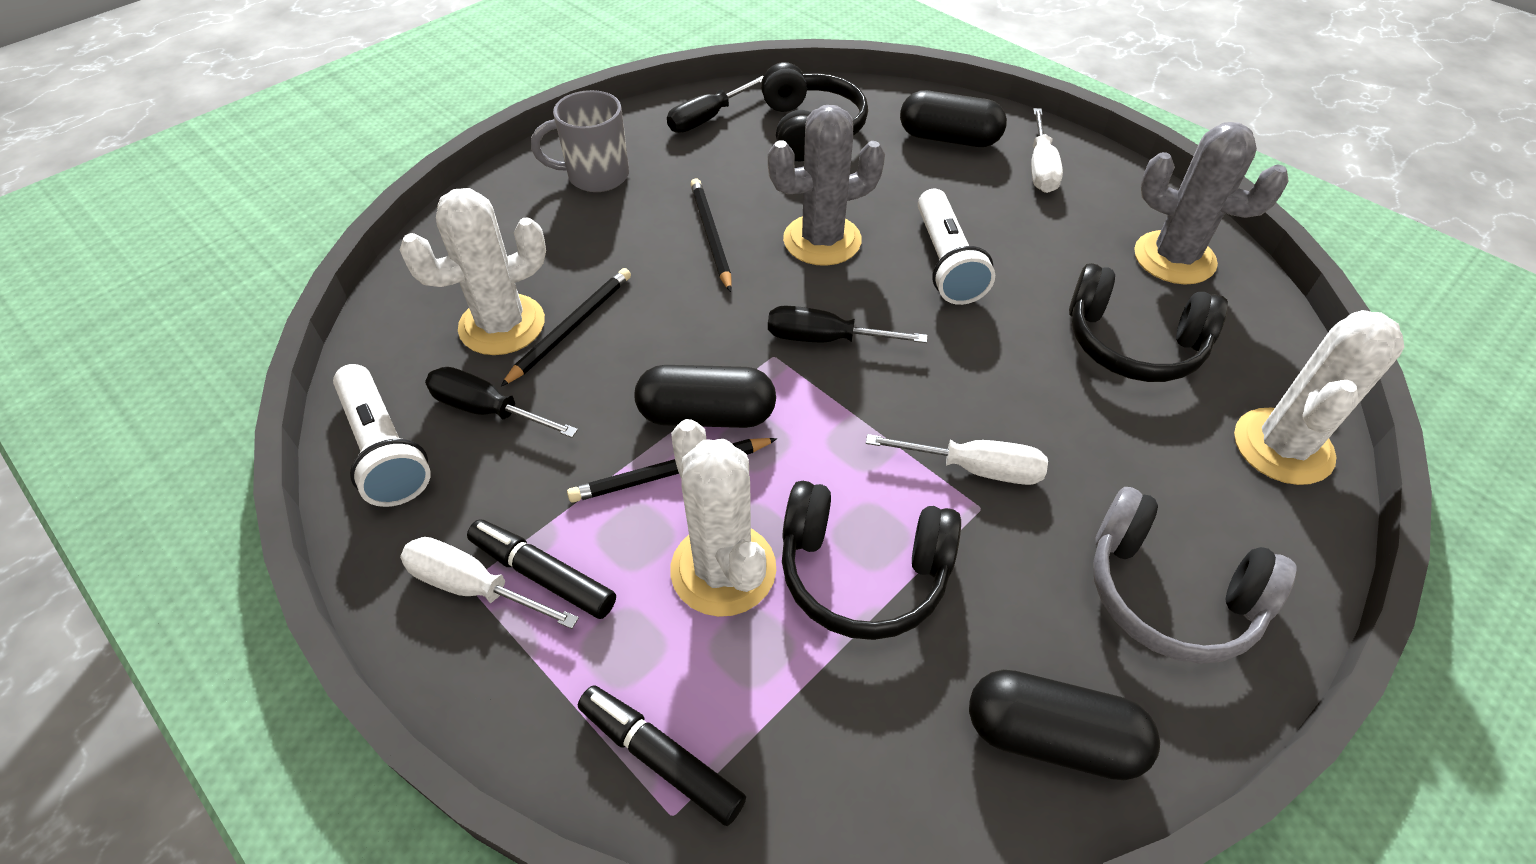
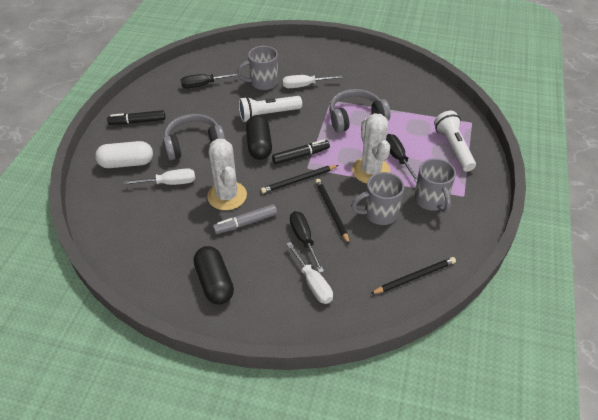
black capsule: [635,365,776,428] [900,90,1007,147] [969,670,1160,780] = 3 -> [194,246,234,305] [246,115,272,160] = 2
black headphones: [761,62,868,161] [782,481,961,640] [1069,263,1228,382] = 3 -> none = 0
grey cactus: [768,105,885,266] [1134,122,1289,284] = 2 -> none = 0
grey headphones: [1093,487,1297,664] = 1 -> [163,114,225,160] [329,89,391,132] = 2
grey marker: none = 0 -> [213,204,277,234] = 1
grey mug: [531,90,629,192] = 1 -> [237,46,278,90] [351,172,404,225] [414,158,456,213] = 3
white cactus: [400,188,546,355] [670,419,776,617] [1234,310,1404,485] = 3 -> [207,139,247,210] [352,113,390,183] = 2
white capsule: none = 0 -> [95,141,153,168] = 1

